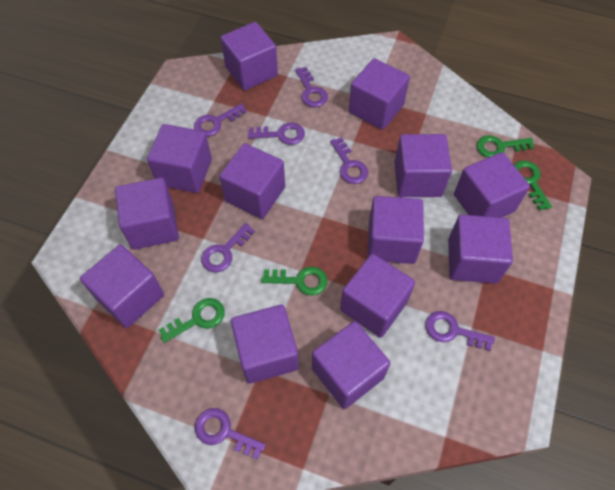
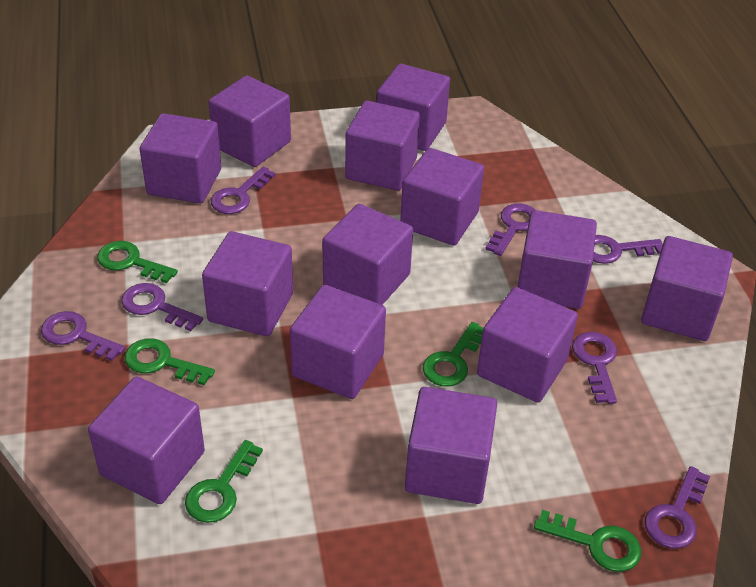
green key: [159,298,225,343] [261,267,328,295] [477,135,534,158] [514,160,552,210] = 4 -> [97,241,178,283] [125,338,215,385] [185,440,263,523] [422,322,483,387] [534,510,641,572] = 5

